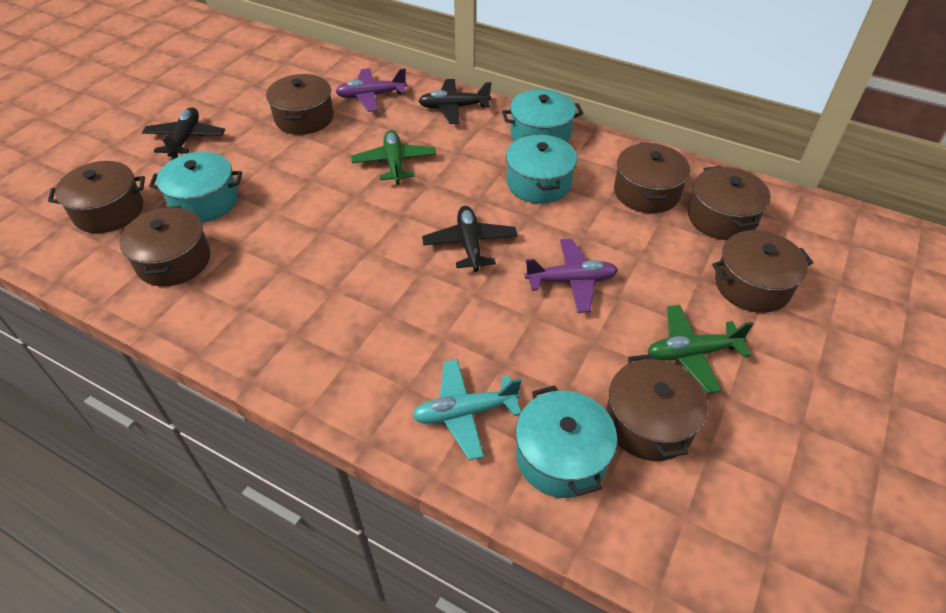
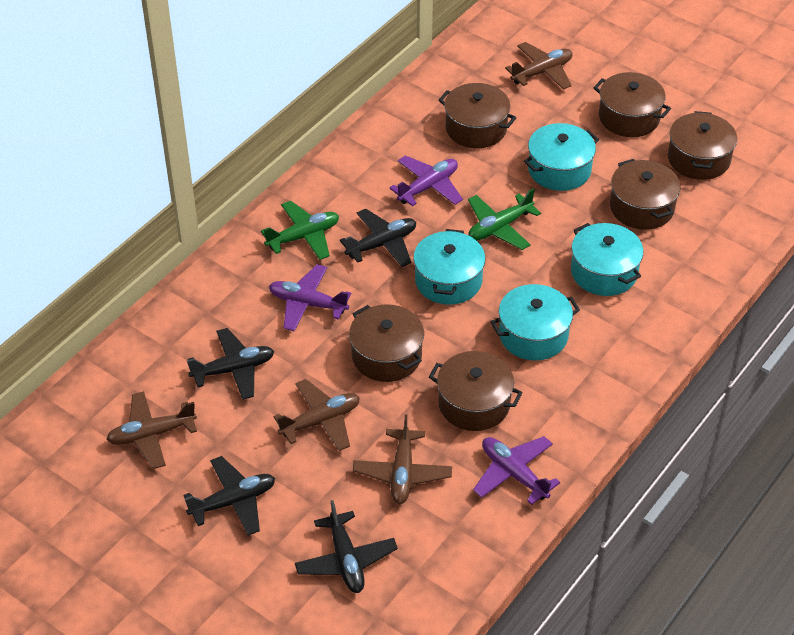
black plane: [142,107,225,159] [419,79,492,124] [422,206,517,272] = 3 -> [183,456,275,536] [187,328,274,400] [295,500,398,593] [340,209,416,267] = 4
brown plane: none = 0 -> [106,391,197,469] [273,379,360,451] [353,415,452,504] [505,42,573,90] = 4
brown pot: [48,161,145,233] [119,206,210,286] [266,74,334,135] [606,354,708,461] [614,143,690,213] [688,166,771,240] [712,230,813,313] = 7 -> [349,304,424,382] [429,351,523,431] [439,83,516,148] [594,72,671,137] [610,159,681,230] [668,111,737,180] = 6
purple plane: [336,68,407,112] [525,239,618,313] = 2 -> [269,264,351,331] [389,155,463,206] [473,436,560,505] = 3
turquoise plane: [412,359,521,460] = 1 -> none = 0

